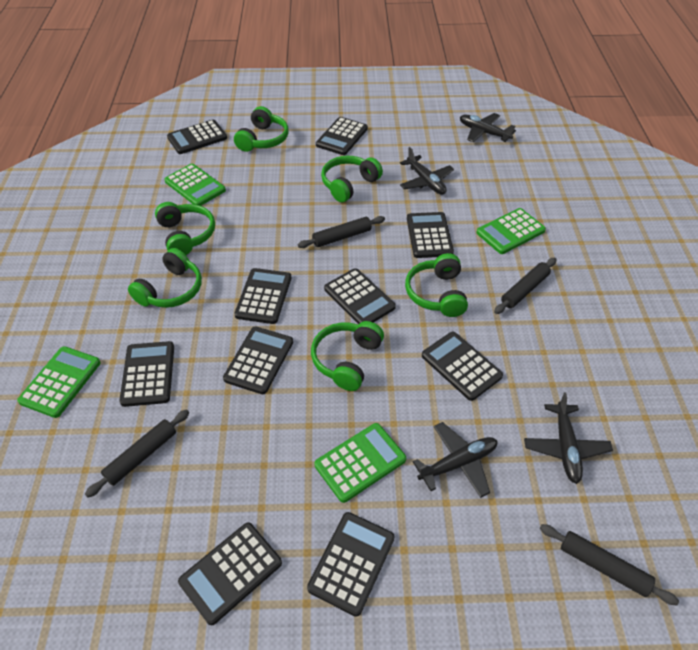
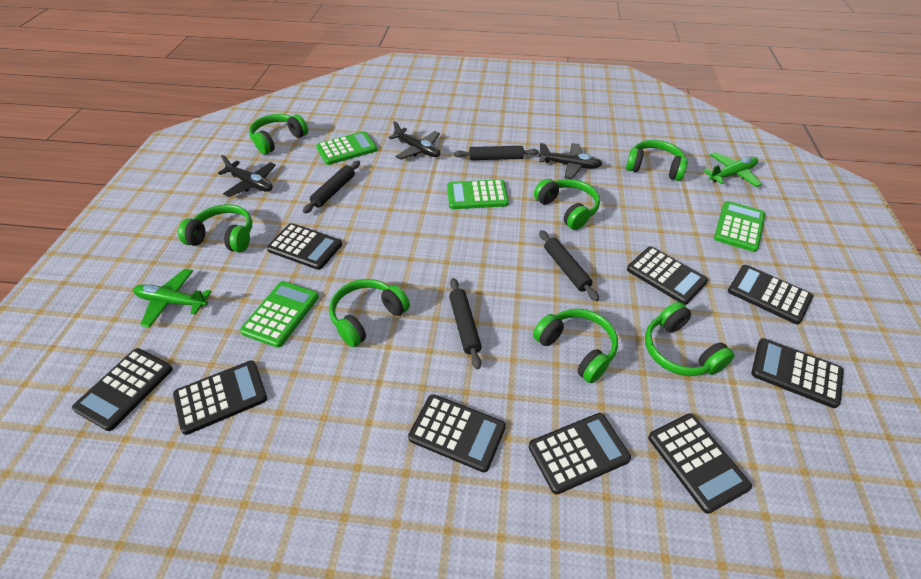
black calculator: [119,341,174,407] [167,120,227,154] [178,522,282,625] [223,326,293,394] [234,268,291,324] [307,512,395,617] [316,117,368,155] [324,268,396,324] [407,212,454,258] [422,332,503,401] = 10 -> [72,348,173,431] [173,360,267,435] [266,223,342,270] [408,394,506,472] [529,413,631,494] [627,247,708,305] [648,414,752,514] [728,265,813,324] [751,338,843,408] = 9
black plane: [400,147,454,195] [413,422,498,498] [460,113,516,142] [524,392,613,484] = 4 -> [218,155,276,197] [388,121,440,160] [538,143,602,179] = 3
green headphones: [128,248,202,308] [155,202,215,255] [234,106,289,152] [311,321,384,391] [321,156,383,202] [405,253,468,317] = 6 -> [178,204,252,253] [249,114,308,155] [329,279,410,347] [533,309,618,383] [534,179,600,230] [626,140,688,181] [645,302,735,376] = 7
green plane: none = 0 -> [133,269,212,328] [703,152,762,187] = 2

